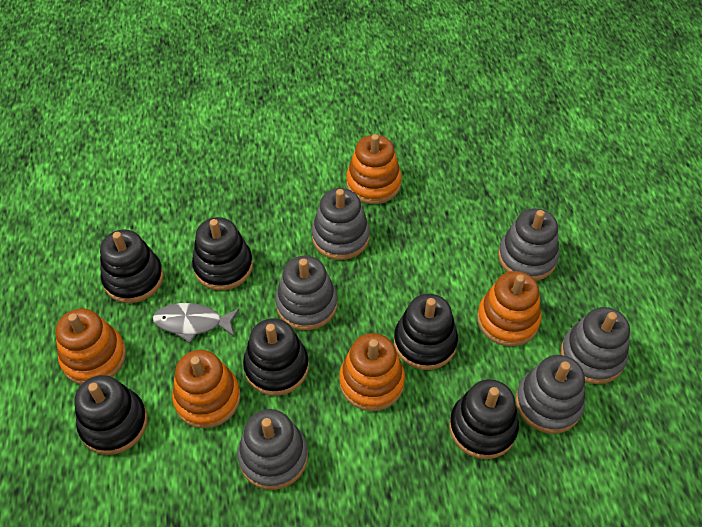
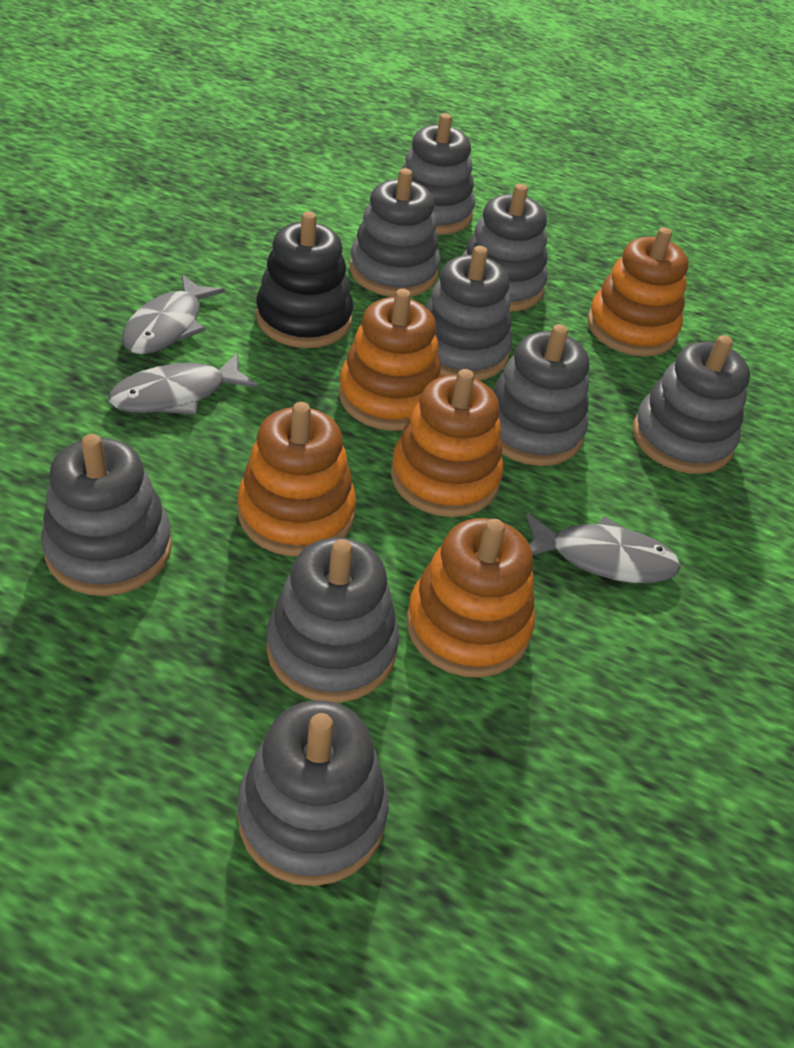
black stacking toy: [75,375,148,455] [100,229,163,303] [192,217,253,290] [243,318,309,396] [394,294,458,370] [449,379,519,459] = 6 -> [256,212,353,348] = 1
grey fish: [153,303,239,343] = 1 -> [109,353,258,415] [122,274,225,354] [526,513,681,583] = 3
grey stacking toy: [238,409,308,490] [276,256,337,330] [312,188,370,260] [498,208,559,281] [516,355,585,434] [561,307,630,384] = 6 -> [41,434,172,596] [237,700,389,886] [267,538,399,703] [350,168,440,297] [402,113,475,235] [425,246,512,380] [462,184,548,311] [492,324,589,466] [633,335,750,474] = 9

